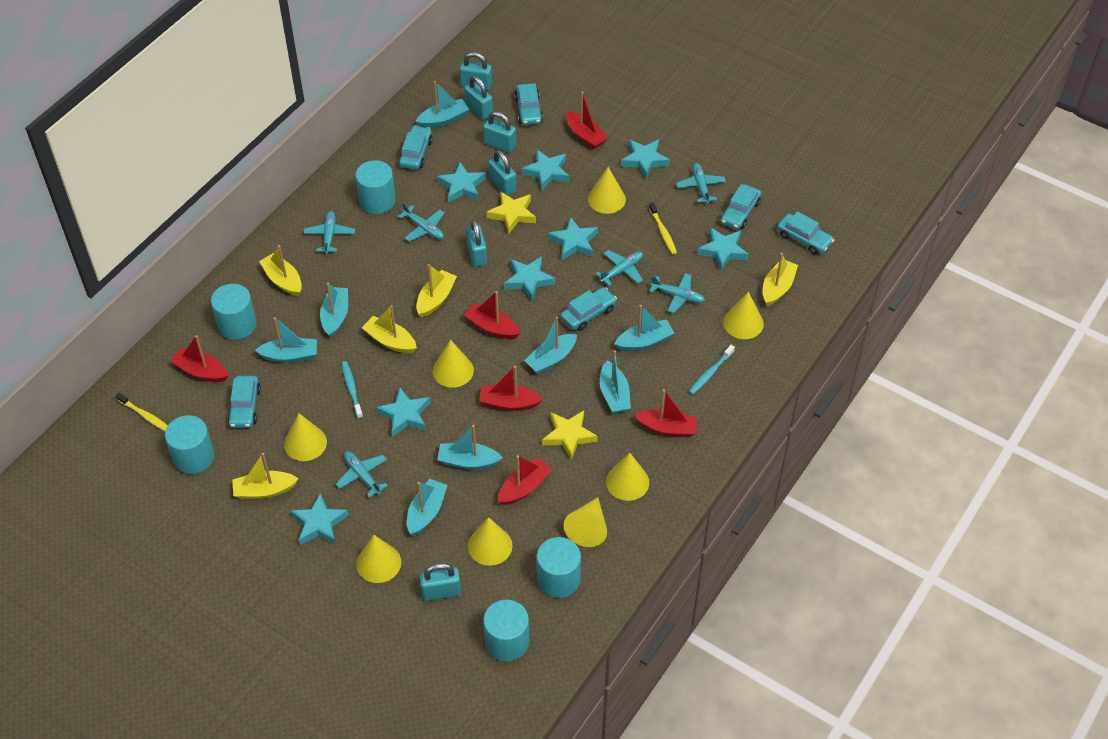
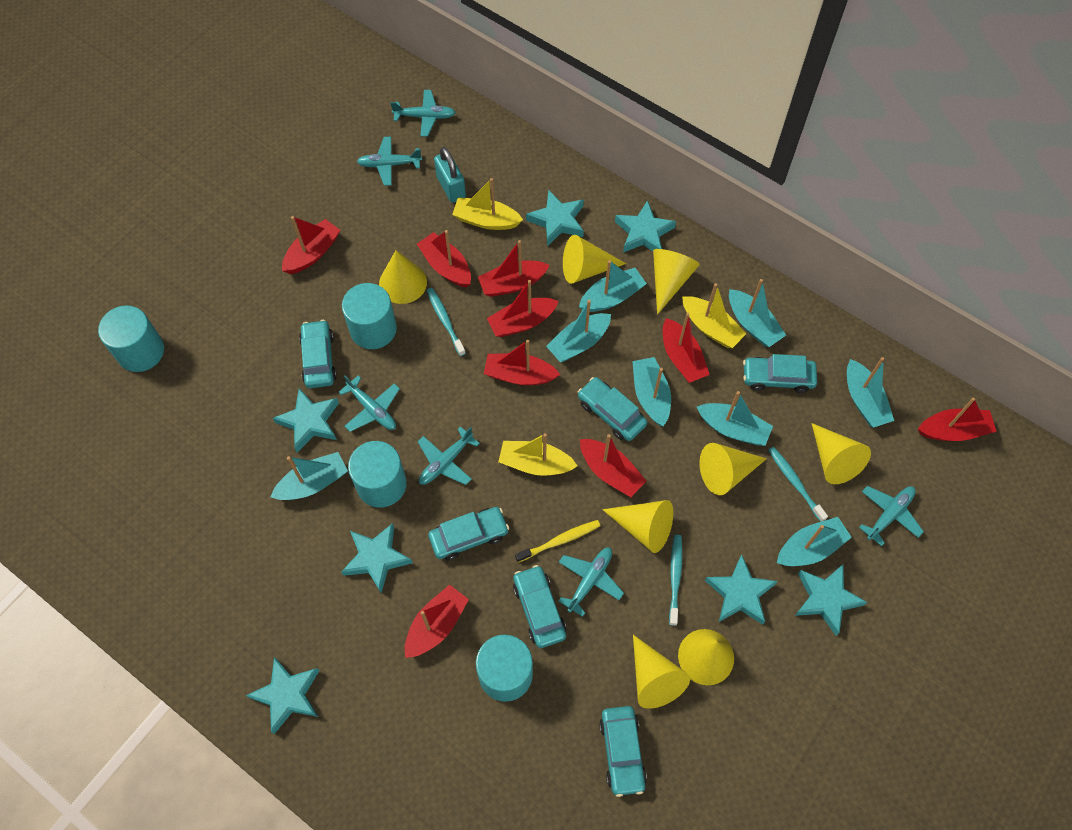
red boat: [170,335,228,382] [464,291,520,339] [479,366,543,411] [498,455,553,505] [566,91,608,149] [634,389,698,437] = 6 -> [282,216,341,274] [405,585,469,658] [417,230,471,288] [478,240,550,297] [484,340,560,386] [487,280,559,337] [580,434,646,497] [663,313,710,383] [918,398,997,441] = 9
turquoise cylinder: [165,415,215,474] [211,284,257,340] [355,160,396,214] [483,600,529,662] [537,537,581,598] = 5 -> [98,305,164,372] [342,283,397,349] [348,441,407,508] [476,634,533,702] = 4
turquoise padlock: [419,563,461,601] [460,52,492,91] [464,76,493,120] [466,219,487,267] [483,111,516,153] [488,150,517,196] = 6 -> [434,147,466,203] = 1
turquoise star: [291,493,349,545] [376,387,430,437] [437,162,486,203] [504,256,555,301] [521,150,569,191] [548,217,598,260] [621,139,670,179] [697,227,749,271] = 8 -> [246,657,319,734] [273,388,339,453] [341,523,413,593] [526,190,584,246] [615,200,676,253] [705,555,778,625] [795,564,867,636] = 7
turquoise toothbrush: [342,361,363,419] [689,345,735,395] = 2 -> [427,288,466,356] [669,535,682,626] [768,447,828,522] = 3
yellow boat: [232,453,299,499] [259,245,302,296] [362,305,417,353] [416,264,457,317] [763,253,798,306] = 5 -> [452,178,523,230] [498,433,577,476] [682,283,747,348] = 3
yellow star: [487,192,536,234] [542,410,598,460] = 2 -> none = 0
yellow toothbrush: [116,393,168,431] [649,202,677,255] = 2 -> [515,520,601,563] = 1

